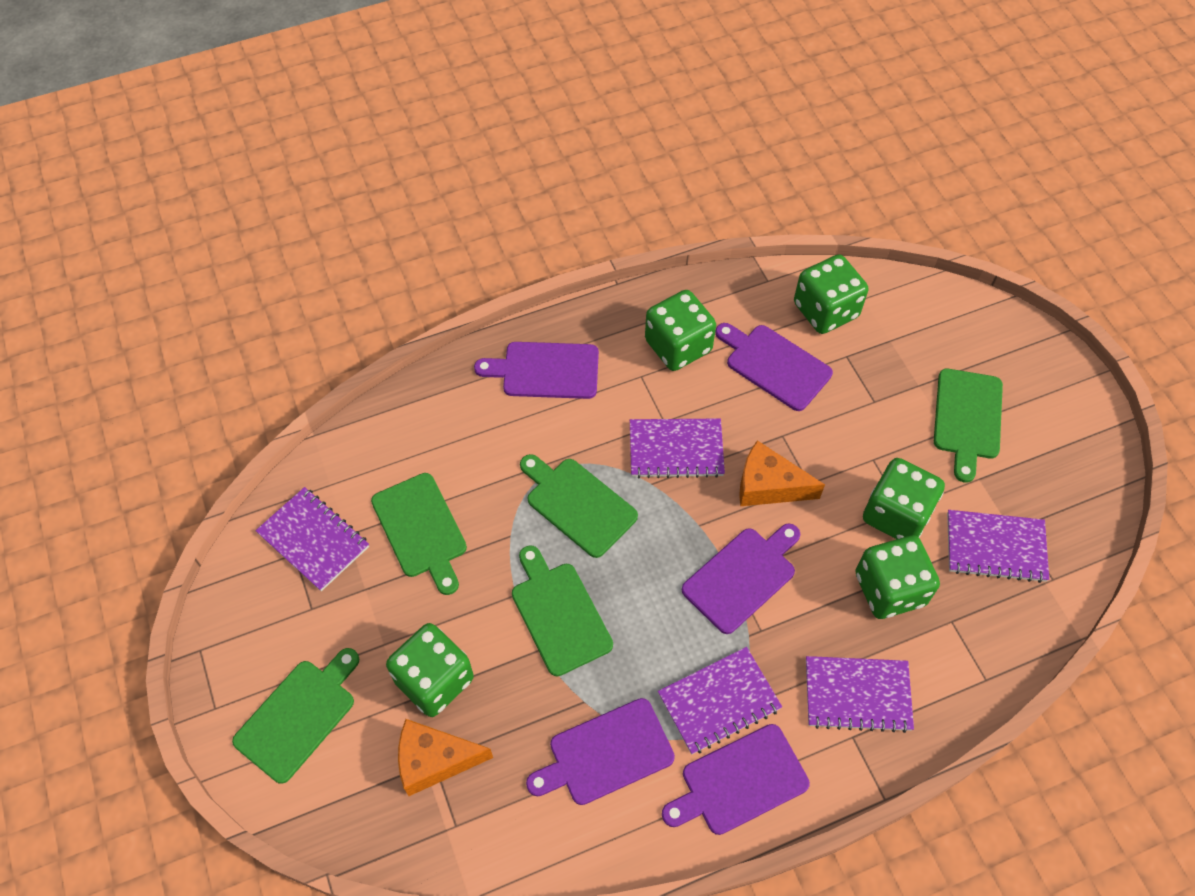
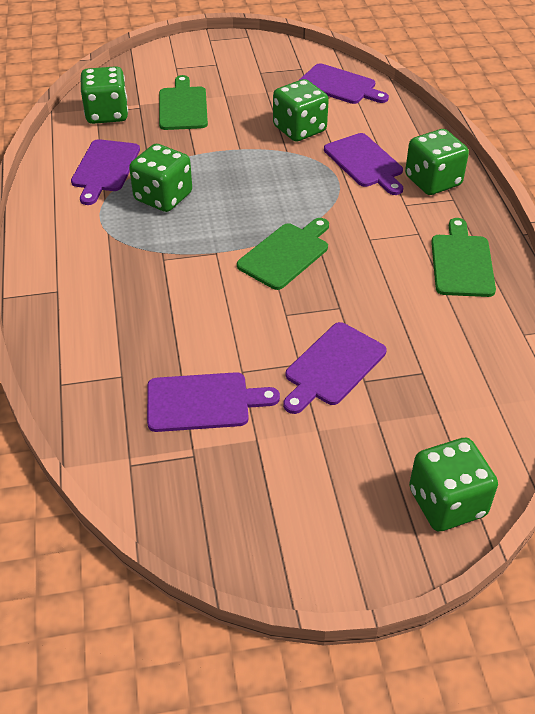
green cutting board: [232,648,359,784] [371,473,467,595] [512,545,613,676] [520,454,638,558] [934,369,1003,483] = 5 -> [159,75,208,130] [237,218,329,290] [431,218,496,297] = 3
orange cheese: [398,719,493,796] [739,441,825,506] = 2 -> none = 0
purple notebook: [255,487,369,591] [630,418,725,478] [658,647,782,755] [806,656,914,733] [947,510,1049,583] = 5 -> none = 0

